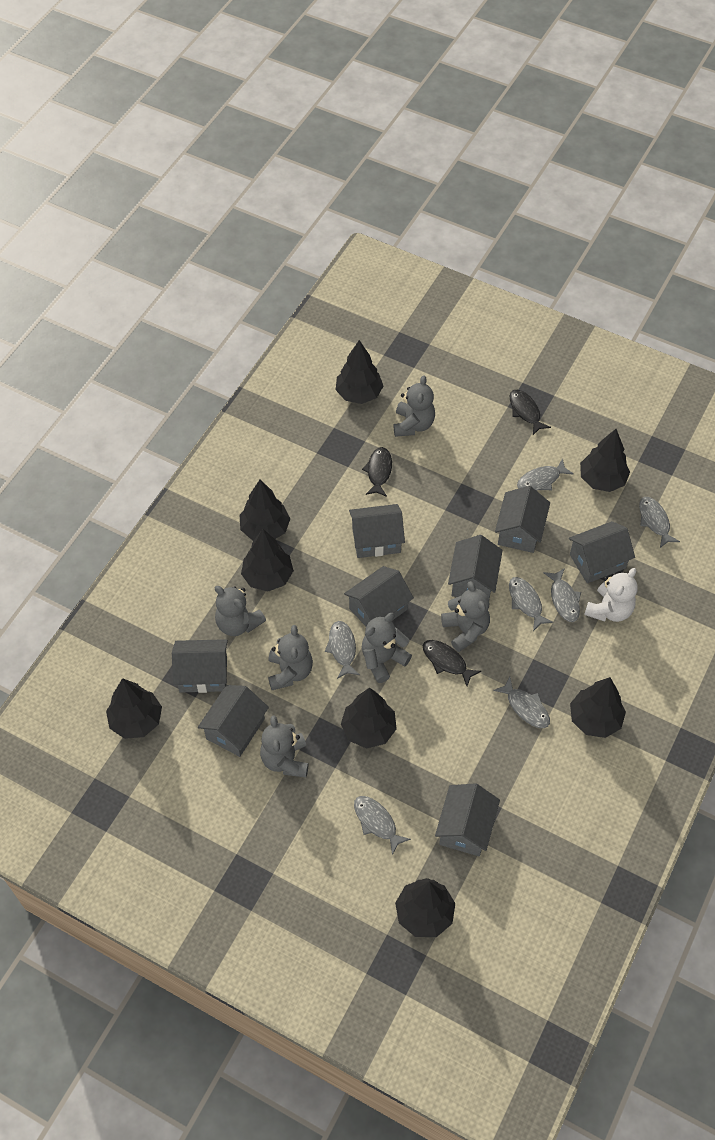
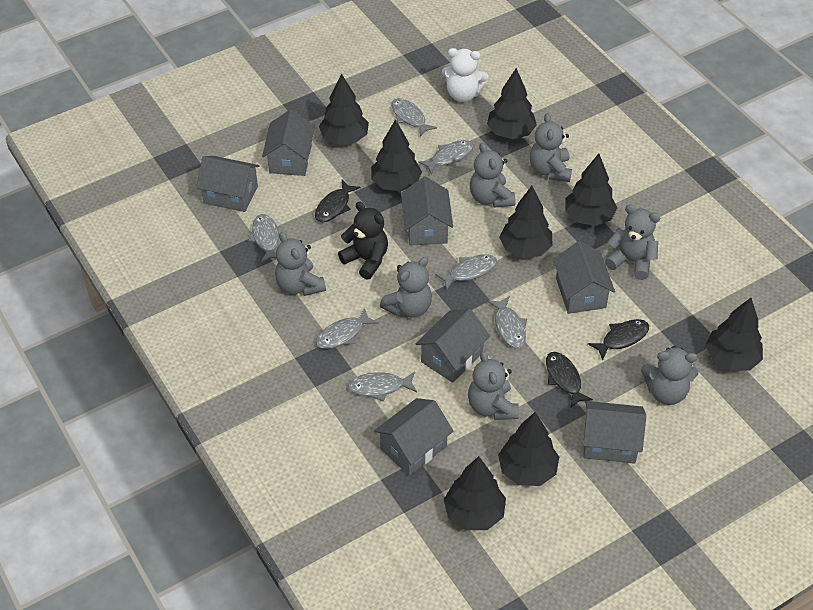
black teddy bear: none = 0 -> [338,202,388,280] = 1
grey house: [172,639,228,693] [198,685,269,757] [344,566,414,626] [349,504,405,558] [435,783,500,856] [448,535,503,599] [495,486,550,553] [569,521,635,583] = 8 -> [196,156,260,212] [262,109,315,176] [374,398,453,476] [401,176,453,246] [416,309,490,383] [553,241,615,314] [583,401,646,464] = 7
grey teddy bear: [214,586,266,636] [260,715,308,777] [268,625,313,690] [362,613,412,683] [394,375,435,437] [441,581,490,652] = 6 -> [275,232,326,296] [380,257,432,318] [468,351,519,420] [470,143,516,208] [530,113,572,182] [605,204,661,280] [641,346,698,405] = 7

